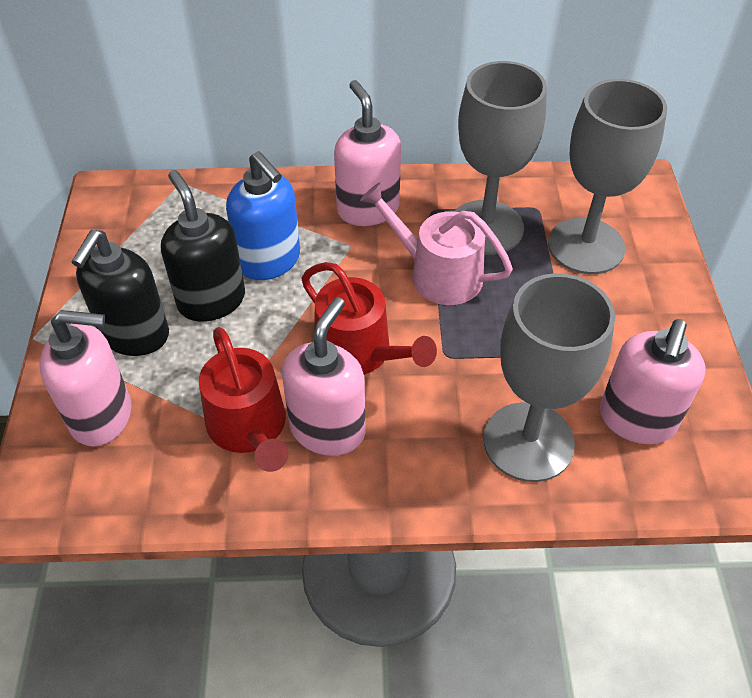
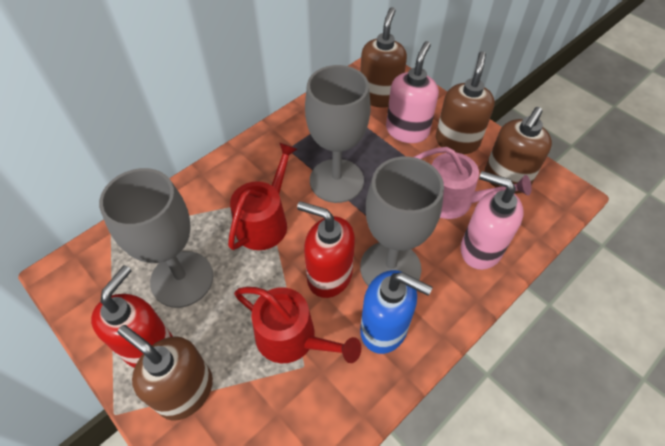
black soap dispenser: [72,230,169,356] [161,170,245,322] = 2 -> none = 0
brown soap dispenser: none = 0 -> [118,325,213,421] [360,7,407,108] [436,51,495,154] [485,107,552,194] = 4
pink soap dispenser: [39,310,131,447] [282,297,366,456] [334,80,401,226] [600,319,706,444] = 4 -> [386,41,439,143] [460,171,524,270] = 2
red soap dispenser: none = 0 -> [91,265,173,368] [297,201,355,298] = 2

